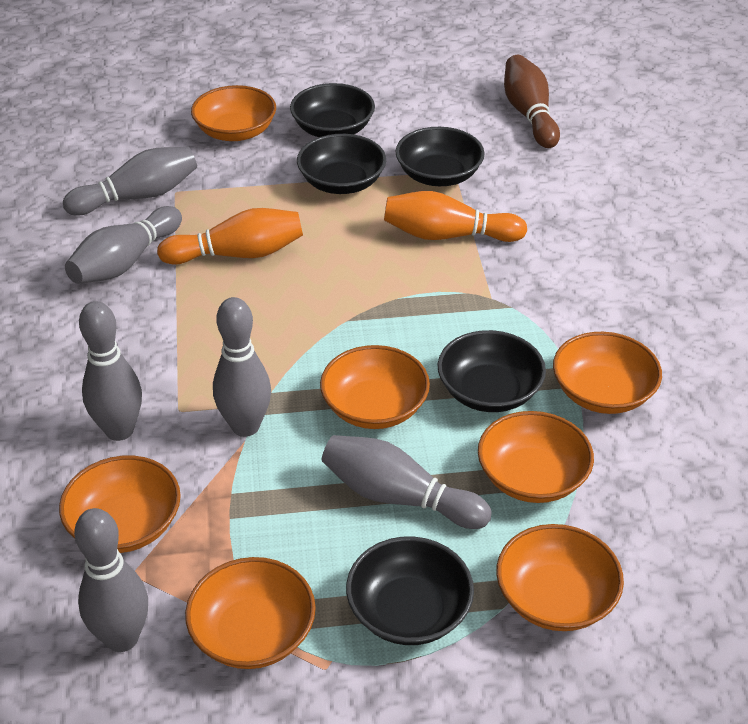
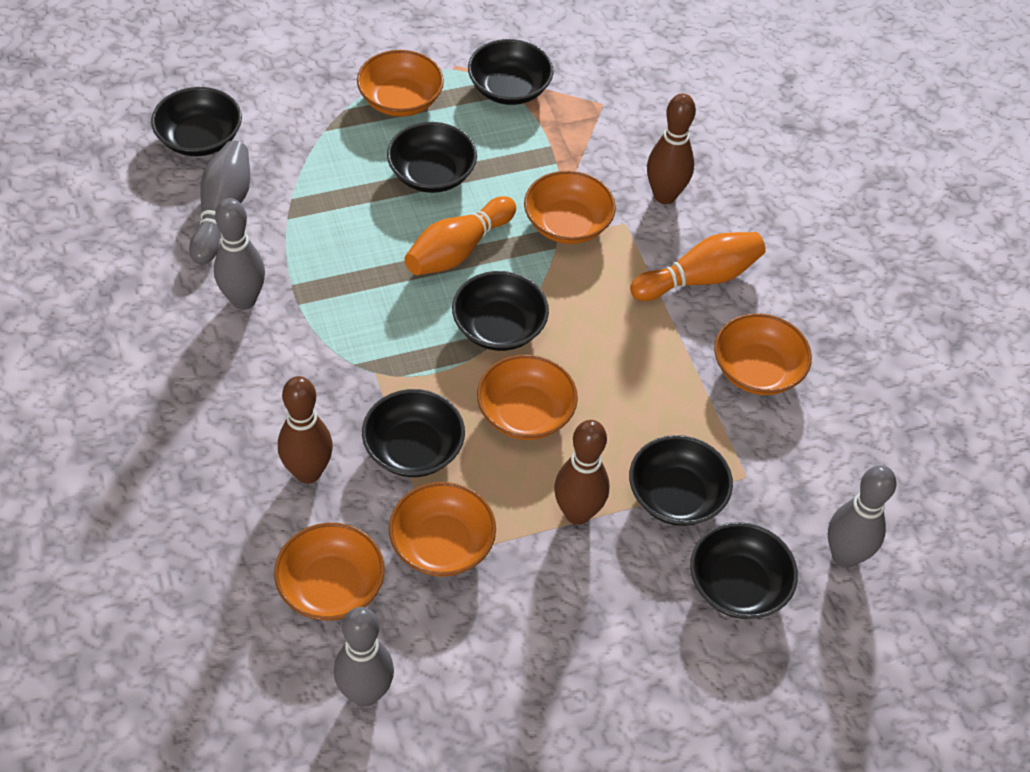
black bowl: [290,83,375,137] [297,134,386,194] [346,536,474,645] [395,127,485,186] [438,330,546,412] = 5 -> [151,87,242,156] [362,389,465,477] [387,122,477,193] [452,271,549,351] [468,39,554,105] [629,435,733,526] [690,522,798,619] = 7
brown bowling pin: [504,55,560,148] = 1 -> [278,376,333,484] [554,420,609,525] [647,93,696,204] = 3
grey bowling pin: [63,147,197,216] [65,206,182,284] [74,508,148,652] [79,301,142,441] [213,297,271,437] [322,435,492,529] = 6 -> [189,141,250,264] [214,198,265,310] [334,607,394,707] [828,465,897,568] = 4
orange bowl: [59,456,181,553] [185,557,316,669] [191,85,276,141] [320,345,430,429] [478,411,594,503] [496,524,624,631] [553,332,662,414] = 7 -> [274,523,385,621] [357,50,444,117] [389,482,496,577] [477,355,578,440] [524,171,616,244] [714,313,812,395] = 6

